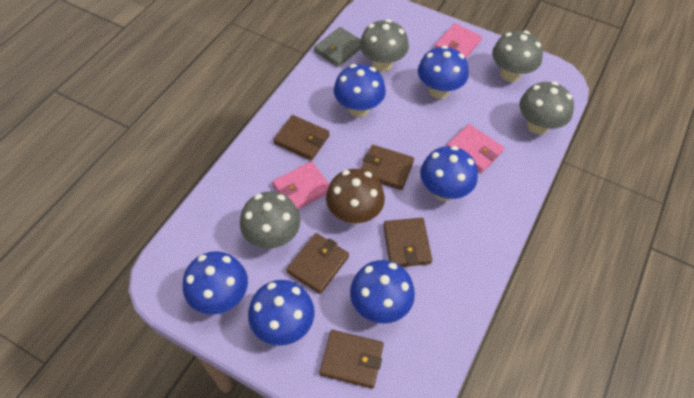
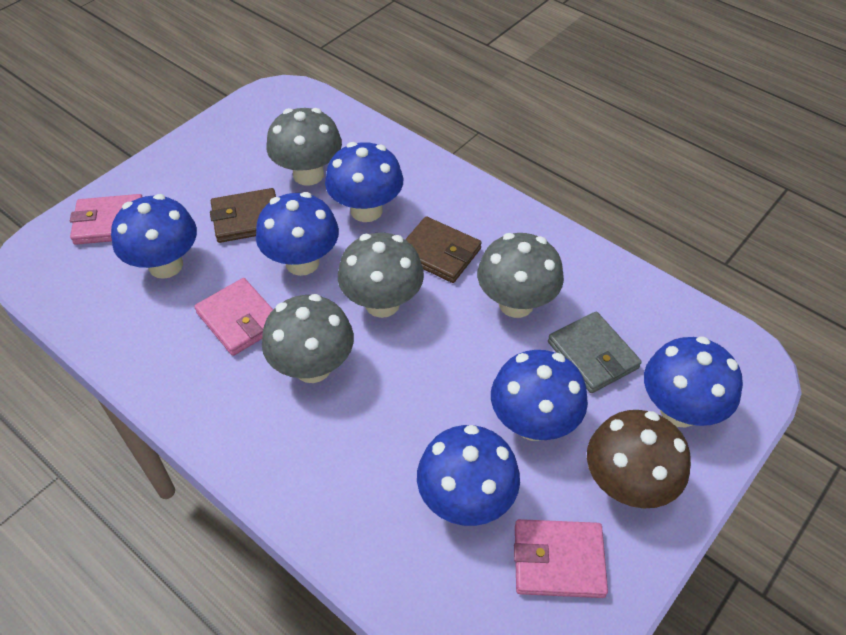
brown wallet: [273,115,330,160] [286,233,349,294] [319,330,384,389] [361,145,414,190] [383,218,432,267] = 5 -> [210,188,276,243] [405,216,482,283] = 2

